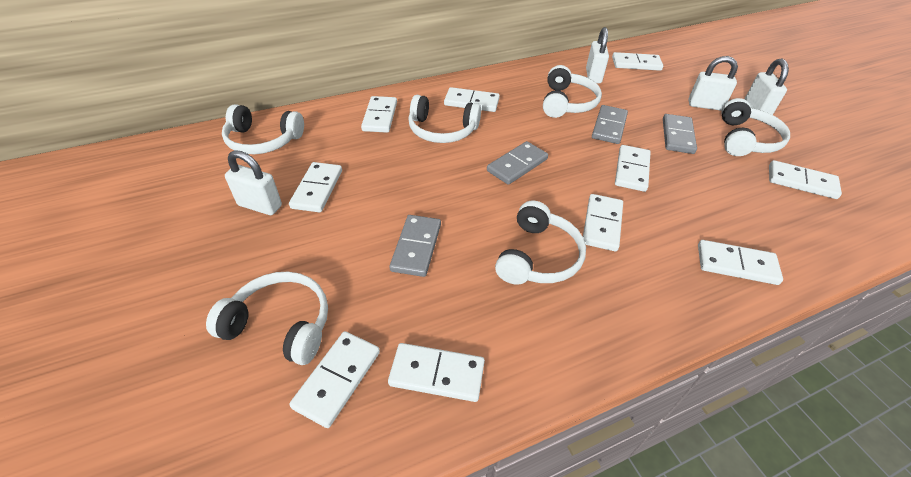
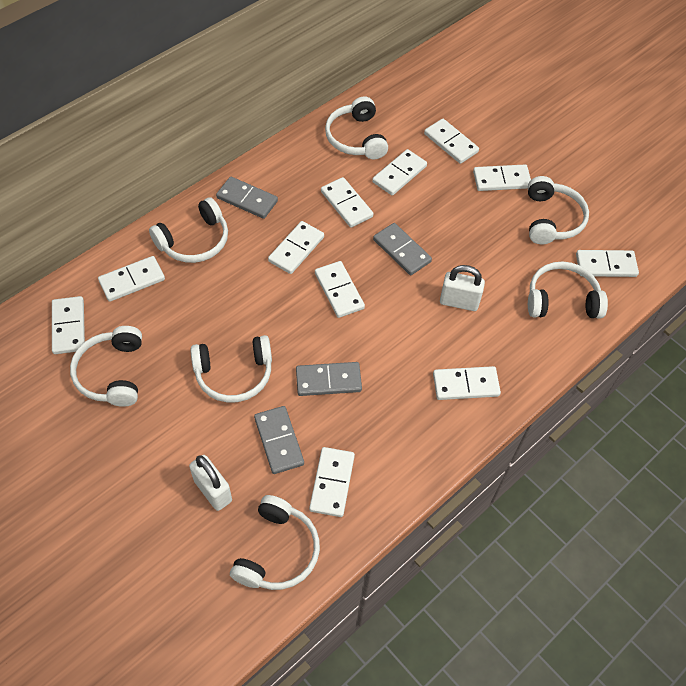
white domino: [289,162,342,212] [289,331,380,428] [361,96,397,133] [388,343,485,402] [444,87,500,112] [583,194,623,251] [612,52,663,71] [615,145,651,192] [698,240,783,285] [769,160,842,199] = 10 -> [52,296,85,354] [98,256,165,302] [268,221,324,274] [309,447,355,517] [315,261,365,318] [321,177,374,228] [372,149,427,196] [424,119,479,164] [433,366,501,400] [473,164,531,191] [576,250,639,277] = 11
white headphones: [206,272,328,365] [222,104,304,154] [408,95,481,143] [495,201,586,285] [543,65,602,118] [722,98,790,156] = 6 -> [70,326,142,407] [149,197,228,263] [190,335,272,403] [230,495,320,590] [325,96,388,159] [528,176,589,244] [528,261,608,319] = 7
white padlock: [225,150,282,215] [586,27,609,83] [688,56,738,110] [745,59,789,115] = 4 -> [189,455,232,511] [440,265,485,311] = 2

